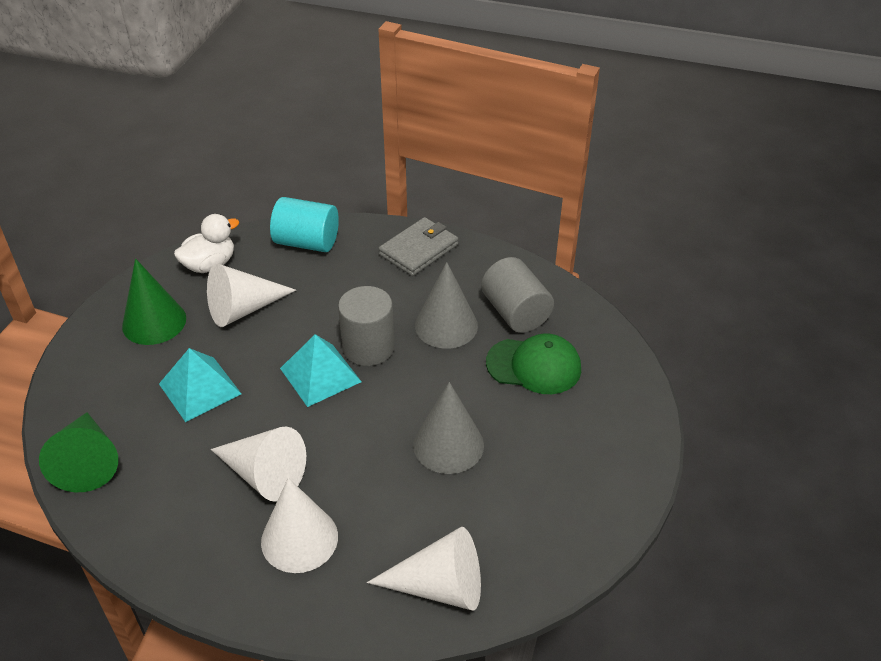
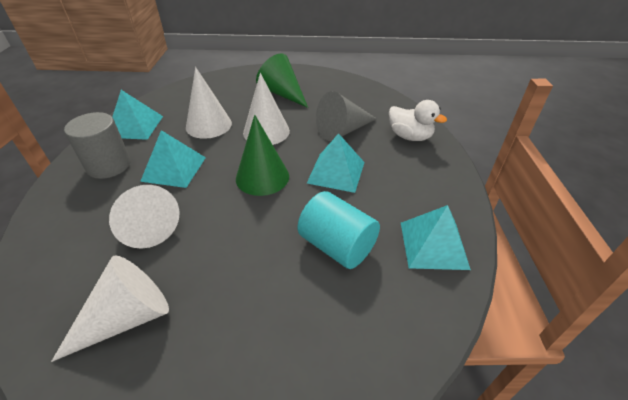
green cap: [486,333,581,394] = 1 -> none = 0
grey cone: [413,382,484,474] [415,262,478,349] = 2 -> [316,91,377,141] = 1
grey cylinder: [338,286,395,366] [481,257,554,333] = 2 -> [64,112,131,179] = 1
grey wallet: [378,217,458,276] = 1 -> none = 0
turquoise pyramid: [159,348,241,422] [280,334,361,407] = 2 -> [112,90,163,140] [140,130,206,188] [307,133,365,193] [401,205,471,270] = 4

